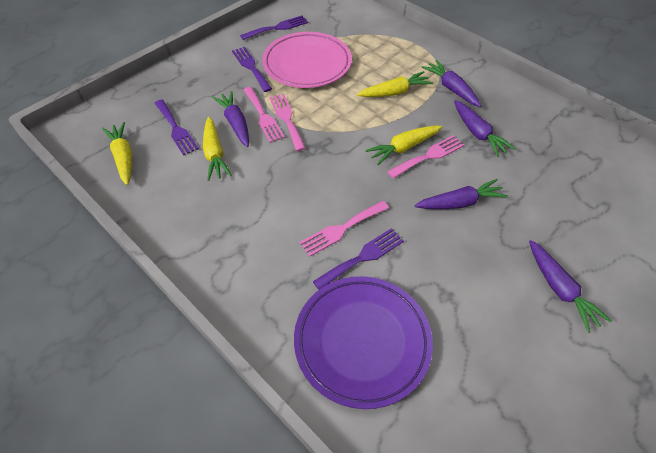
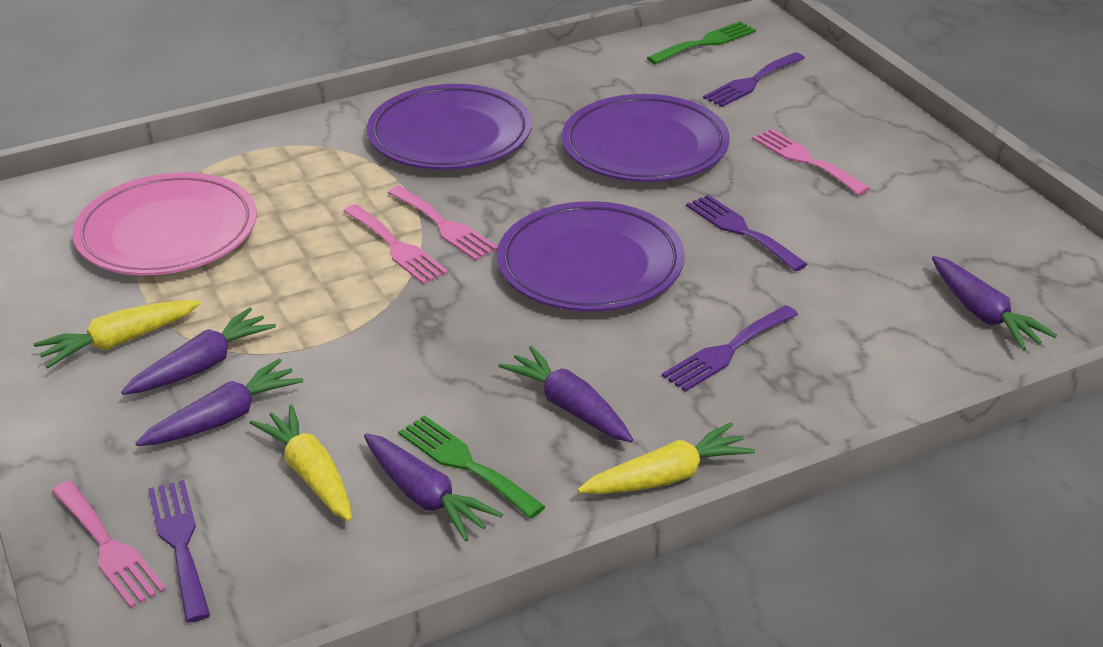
green fork: none = 0 -> [398,415,546,518] [647,21,756,64] = 2
purple plate: [294,276,433,409] = 1 -> [367,84,532,170] [497,201,685,312] [562,94,730,182] = 3
yellow carrot: [102,122,132,185] [203,117,232,181] [357,71,433,97] [365,126,442,165] = 4 -> [34,300,201,368] [250,404,352,521] [578,423,755,494] = 3

